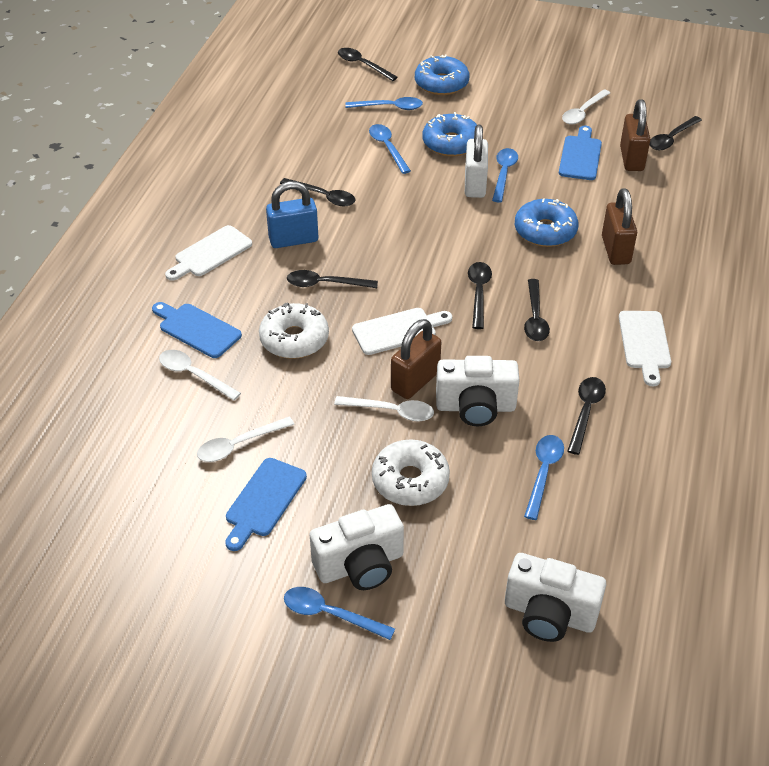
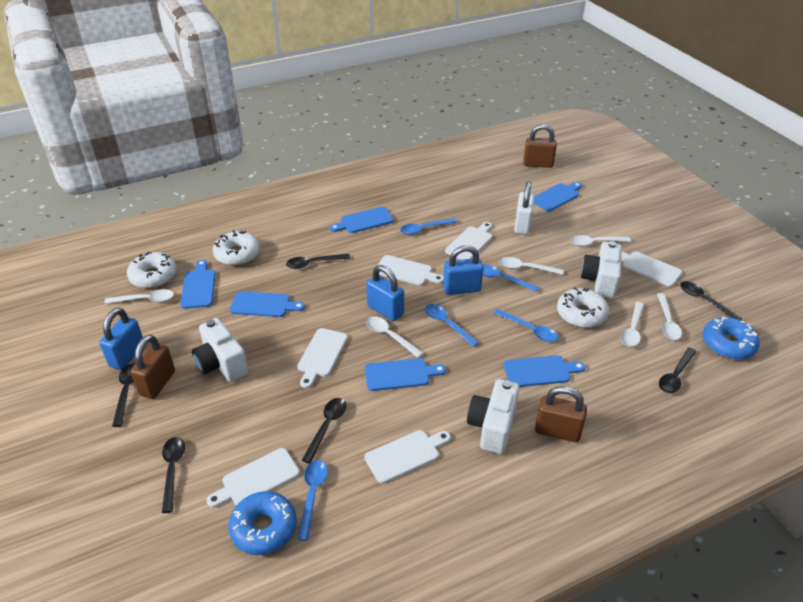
black spoon: [280,178,356,206] [287,270,378,288] [338,48,398,81] [468,262,492,329] [524,279,550,341] [567,377,606,455] [650,116,702,150] = 7 -> [112,364,135,427] [162,437,185,513] [286,254,350,269] [302,398,347,464] [659,348,696,393] [680,281,742,320] = 6
blue cutting board: [152,302,242,358] [225,458,307,551] [559,126,602,180] = 3 -> [180,260,216,309] [230,291,305,317] [330,207,394,233] [365,358,446,391] [504,355,585,387] [534,182,582,212] = 6
blue donut: [415,54,469,95] [423,112,477,156] [515,198,578,247] = 3 -> [229,491,297,555] [703,316,760,360] = 2
blue padlock: [266,181,318,248] = 1 -> [99,308,143,370] [366,265,404,321] [443,245,483,295] = 3
white cutting board: [165,225,252,281] [352,308,452,355] [619,311,671,386] = 3 -> [206,448,300,508] [297,328,348,388] [365,430,451,483] [378,255,444,285] [445,222,492,260] [621,251,682,287] = 6
white donut: [259,303,329,359] [372,439,450,506] = 2 -> [127,252,177,288] [213,230,260,266] [557,287,609,328] = 3
white spoon: [159,350,241,400] [197,417,294,462] [334,396,434,421] [562,89,610,125] = 4 -> [104,289,174,304] [366,316,423,358] [499,257,564,275] [570,235,631,246] [620,302,644,347] [657,293,682,340] = 6

